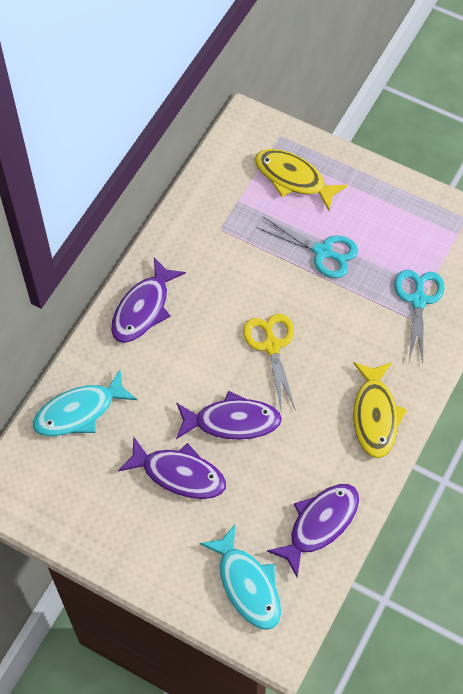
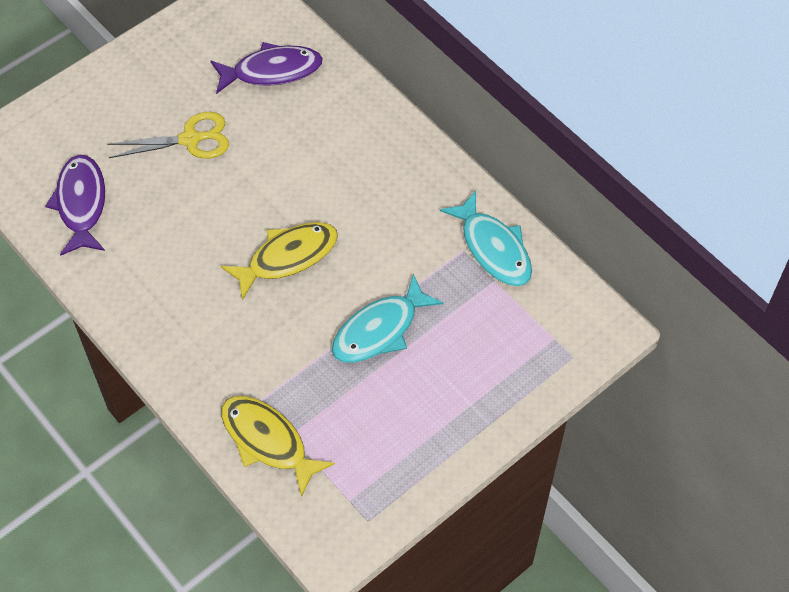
purple fish: [111,258,186,343] [118,436,226,499] [176,391,282,440] [267,484,359,578] = 4 -> [45,155,105,256] [211,42,323,94] = 2
turquoise scissors: [257,217,358,278] [394,270,445,363] = 2 -> none = 0

